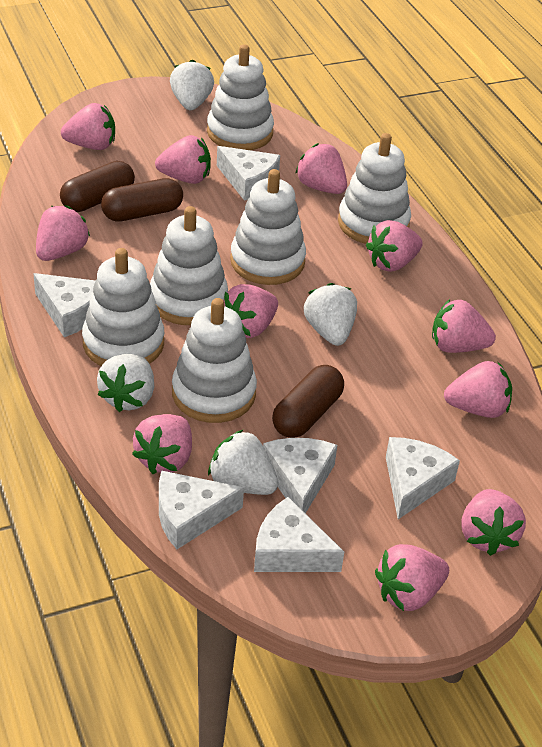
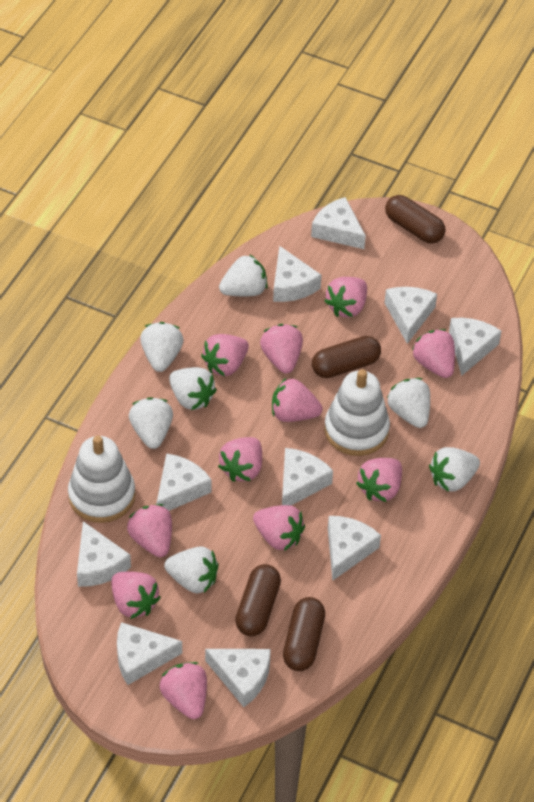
brown capsule: [60,161,135,212] [101,178,183,222] [272,365,344,438] = 3 -> [235,564,281,636] [283,597,325,671] [312,336,381,378] [385,195,445,244] = 4
white cheese: [33,273,96,337] [159,471,244,549] [217,146,280,201] [254,497,344,572] [263,438,337,514] [386,437,460,519] = 6 -> [77,521,131,587] [117,622,182,685] [156,453,211,511] [205,649,271,707] [273,246,321,302] [282,448,333,505] [311,197,366,249] [328,516,381,581] [384,287,437,344] [449,318,501,376] = 10
white stacking toy: [82,248,164,366] [150,206,228,325] [172,298,257,423] [207,44,274,150] [230,169,306,285] [338,133,411,244] = 6 -> [68,435,135,523] [324,369,390,456] = 2
white strawberry: [97,354,154,412] [170,59,214,110] [208,430,279,495] [304,283,357,346] = 4 -> [129,397,173,449] [140,322,184,372] [164,546,218,593] [169,367,217,410] [219,254,268,296] [387,378,430,428] [429,447,480,492] = 7

